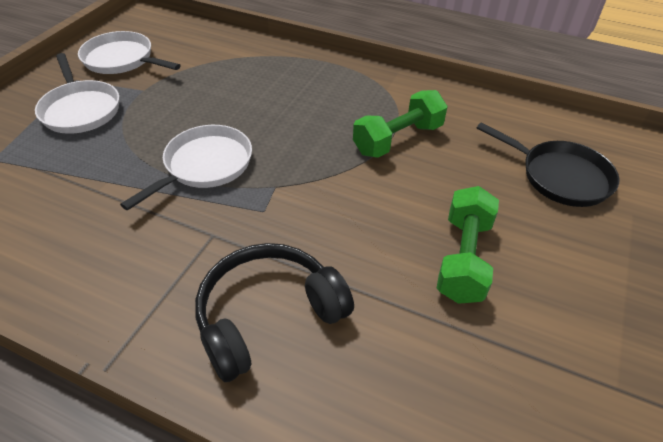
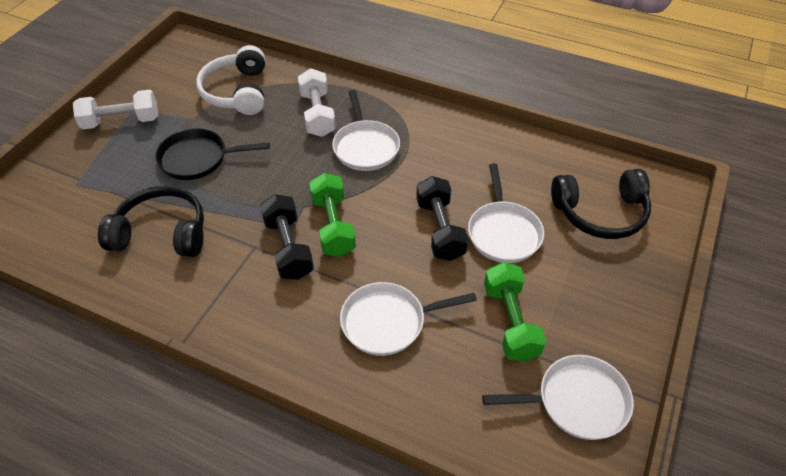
black dumbbell: none = 0 -> [260,194,314,280] [416,176,469,261] = 2
black headphones: [195,243,354,382] = 1 -> [98,186,204,257] [551,169,651,239] = 2
white dumbbell: none = 0 -> [73,90,158,129] [298,68,336,137] = 2
white headphones: none = 0 -> [196,45,265,115] = 1
white pan: [35,53,119,134] [78,31,181,74] [120,125,252,211] = 3 -> [332,90,400,171] [340,282,477,356] [468,163,544,263] [482,355,634,440] = 4

